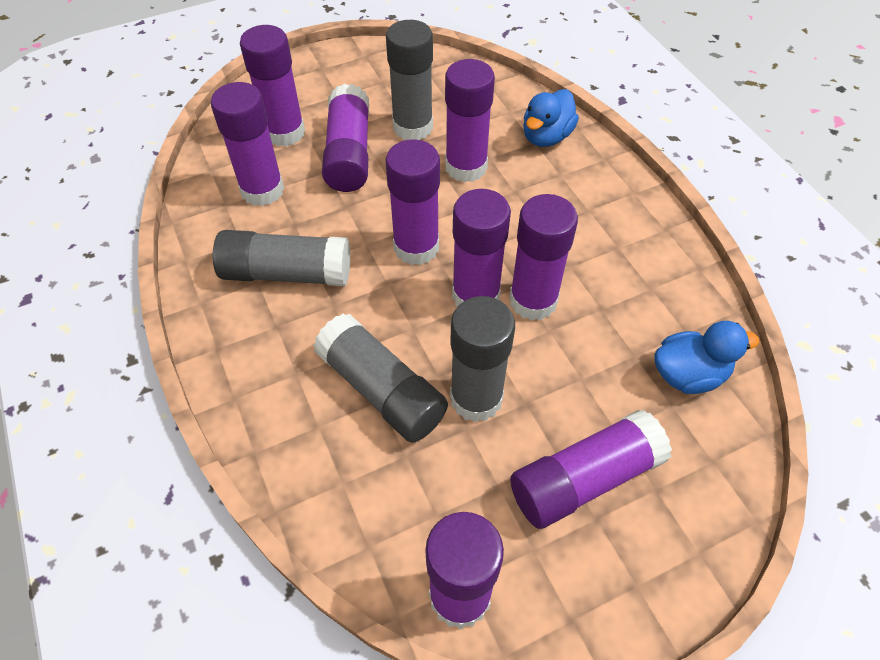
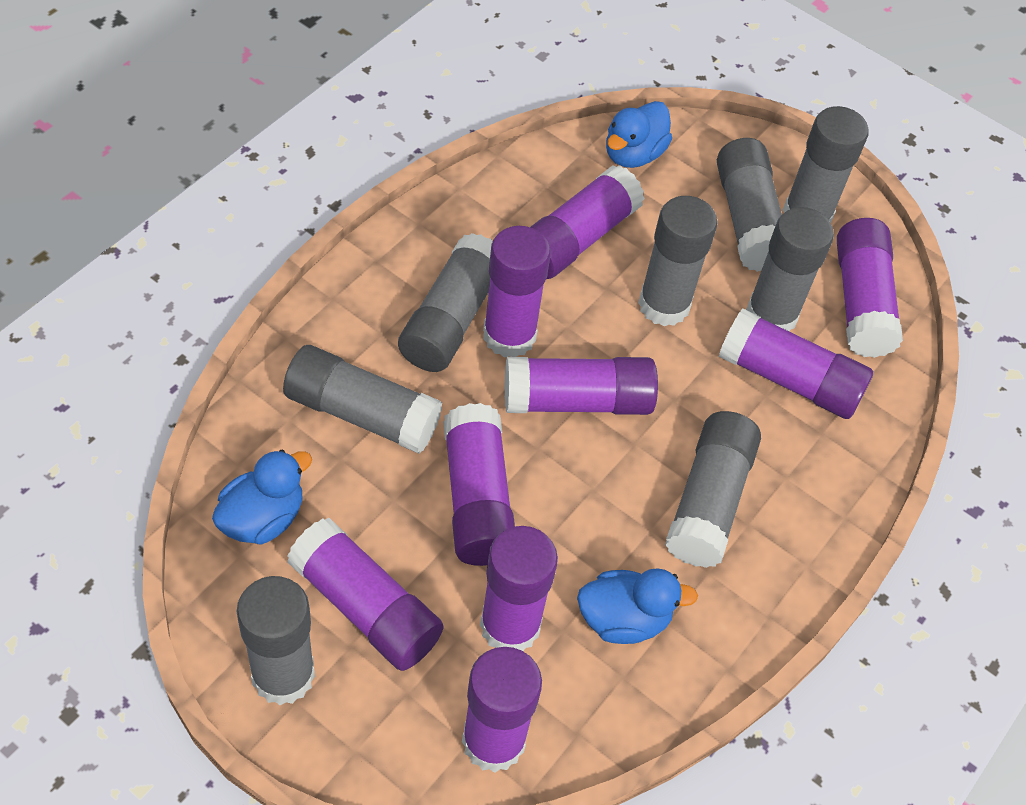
blue duck: [523,89,579,147] [654,321,760,394] = 2 -> [212,450,312,545] [577,568,698,644] [606,101,672,168] = 3
grey glue stick: [213,230,351,286] [313,313,448,443] [386,20,433,140] [450,296,515,422] = 4 -> [237,576,315,705] [283,345,442,454] [398,233,493,372] [638,196,718,326] [665,411,761,568] [717,138,782,272] [746,207,834,331] [783,106,869,223] = 8

